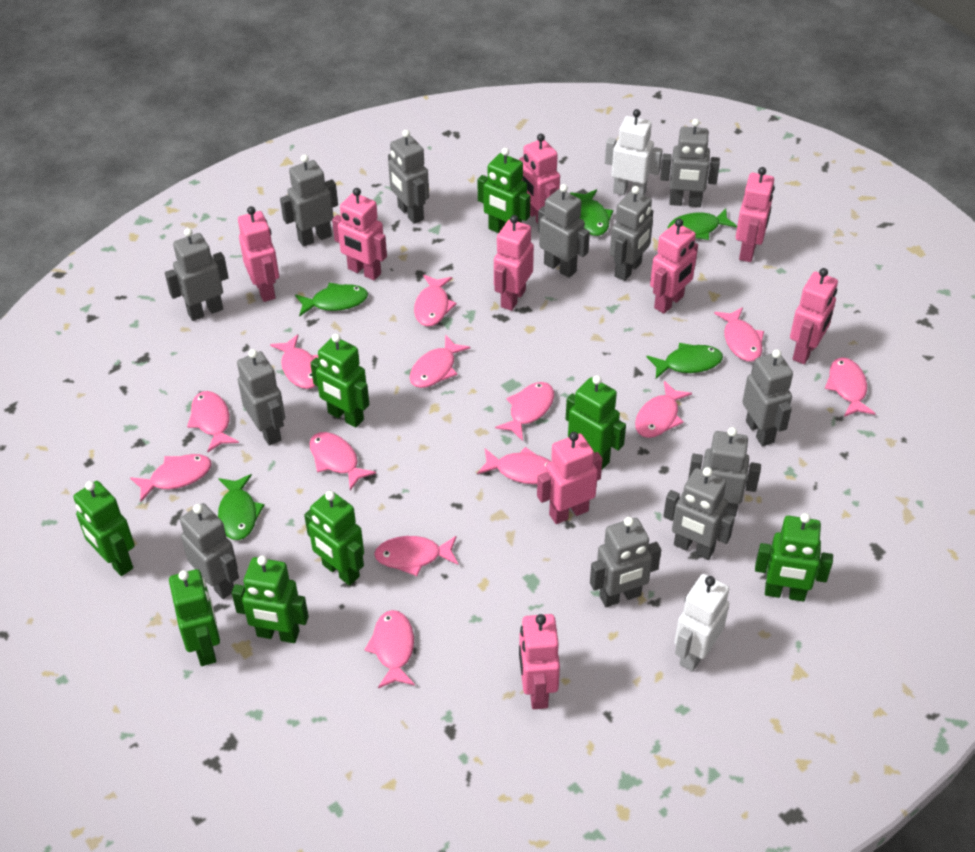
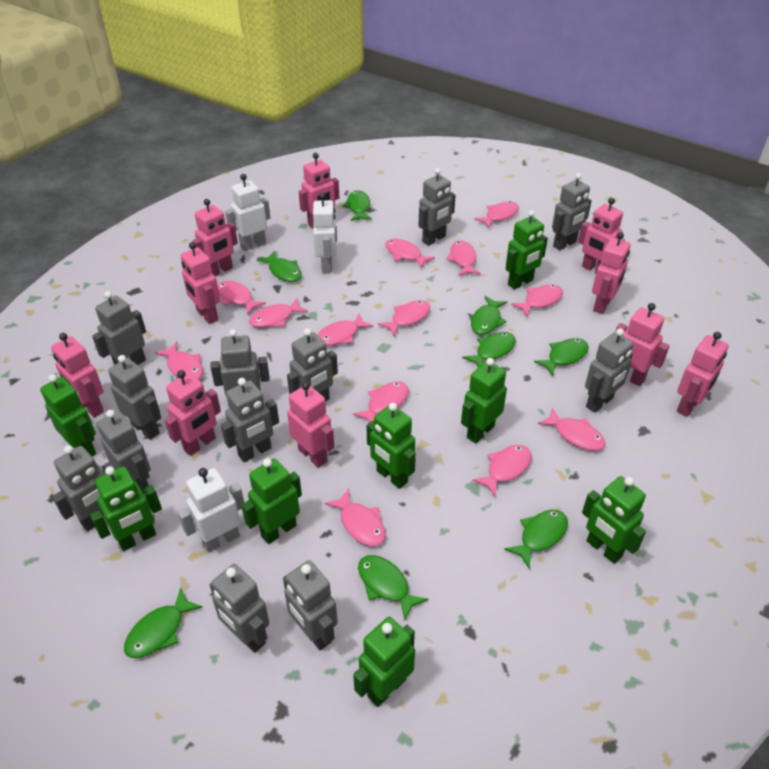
green fish: [218,474,265,540] [295,283,368,317] [570,189,613,236] [647,343,723,379] [668,209,737,240] = 5 -> [124,587,203,658] [257,251,302,282] [342,190,372,221] [358,555,428,620] [462,332,516,368] [471,296,507,335] [504,510,568,568] [534,338,589,376] = 8
pink robot: [238,206,279,302] [332,188,387,280] [494,215,534,311] [519,134,560,223] [519,614,560,709] [537,432,603,524] [650,219,698,314] [736,167,775,262] [790,268,838,364] = 9 -> [51,333,104,418] [165,370,221,456] [181,242,220,324] [192,199,238,277] [287,382,334,468] [299,153,339,229] [578,198,625,274] [592,232,631,314] [616,303,670,386] [677,332,729,417] = 10
white robot: [605,109,662,195] [674,574,729,672] = 2 -> [178,468,244,553] [225,174,270,251] [313,193,337,273] = 3

